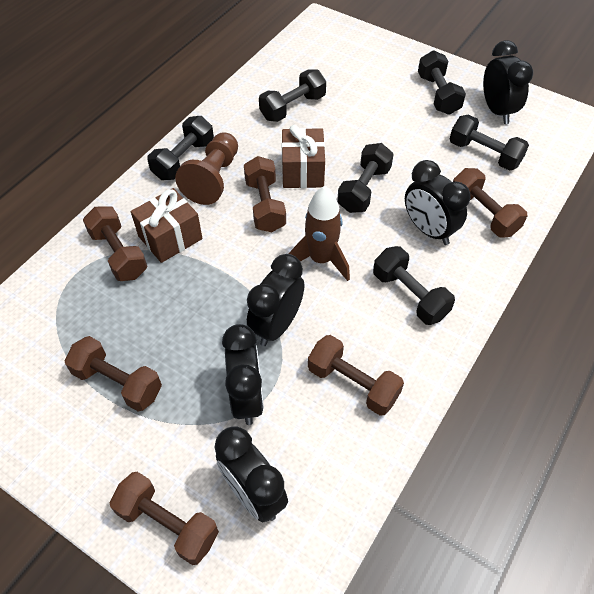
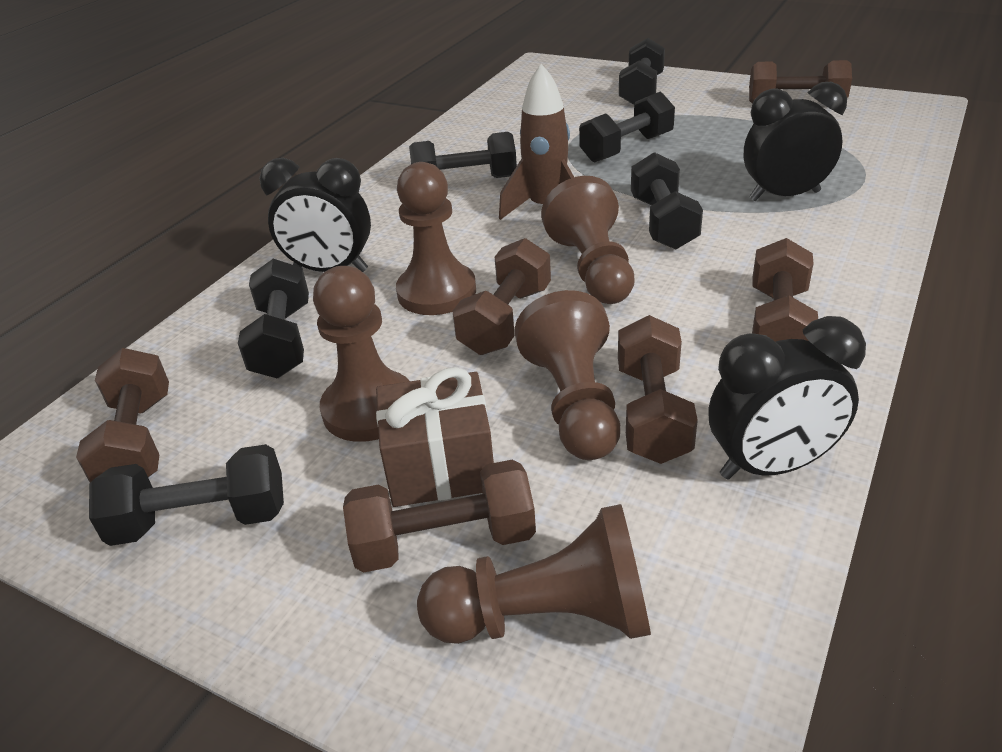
black clock: [215,426,288,523] [222,324,264,425] [247,254,305,346] [405,160,471,245] [483,40,533,124] = 5 -> [259,158,371,272] [709,316,866,480] [744,82,847,201] = 3
brown gift: [131,188,202,263] [282,125,325,188] = 2 -> [376,367,494,507] = 1
brown pawn: [175,132,238,205] = 1 -> [313,266,410,442] [396,162,476,315] [417,504,651,644] [515,290,620,460] [541,176,635,304] = 5

